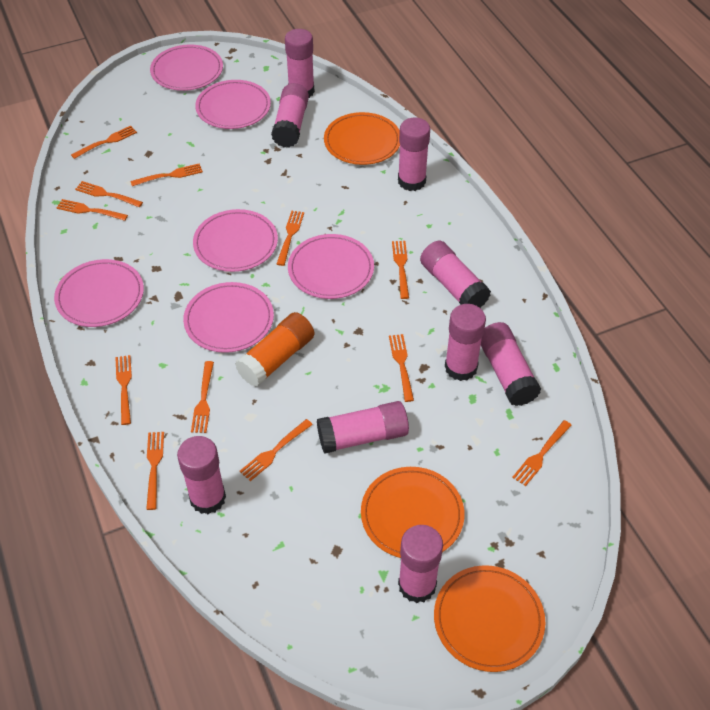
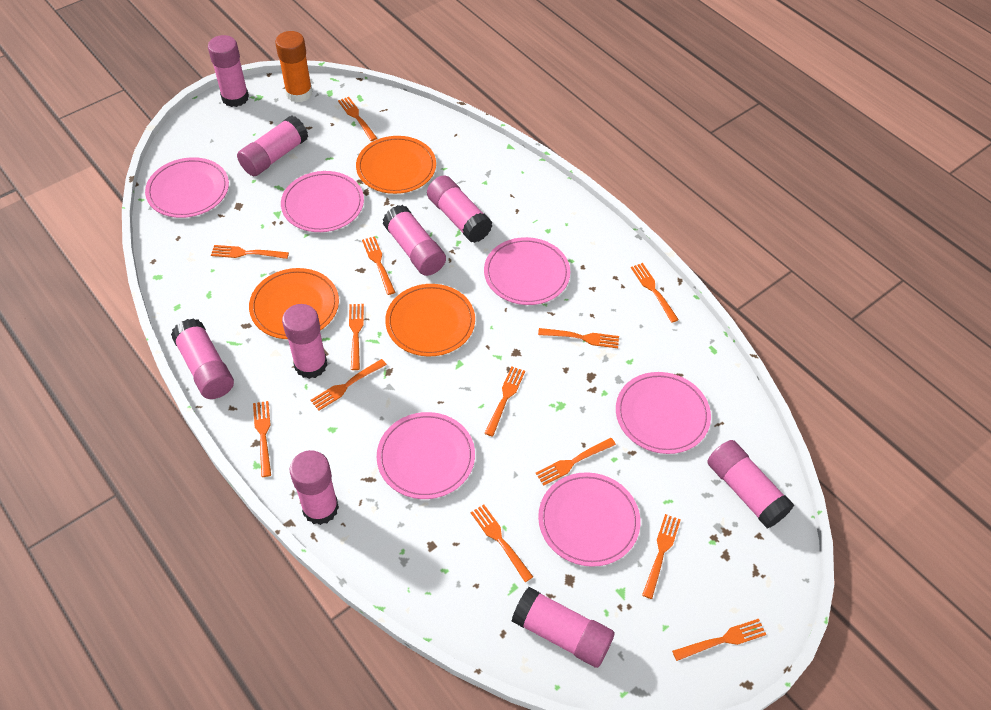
orange fork: [57,199,128,221] [71,126,137,159] [75,181,143,207] [115,355,132,425] [130,163,203,186] [146,432,164,510] [191,361,214,433] [240,419,313,481] [277,211,304,266] [389,334,414,402] [392,241,409,299] [512,420,572,486] = 12 -> [211,245,289,259] [253,401,271,477] [310,359,387,411] [338,97,377,141] [349,304,364,370] [362,236,395,295] [471,504,533,582] [484,367,525,437] [535,438,616,486] [538,328,619,348] [631,263,679,323] [642,514,681,599] [672,619,766,661] = 13

